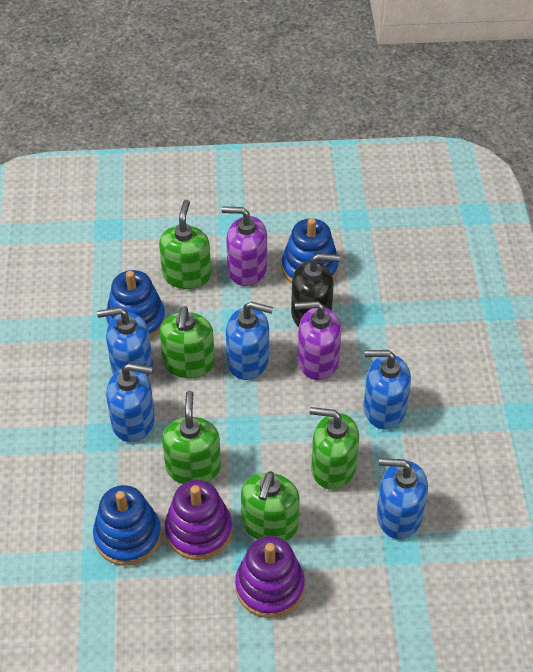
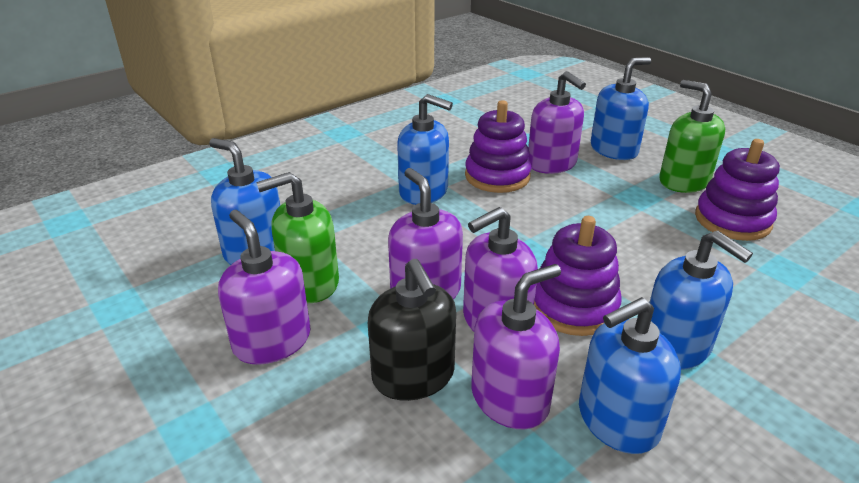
blue stacking toy: [93,485,161,566] [106,270,166,339] [282,218,339,284] = 3 -> none = 0
green soap dispenser: [159,199,211,289] [160,306,215,378] [162,391,221,484] [241,471,300,541] [310,407,359,490] = 5 -> [256,172,339,303] [659,80,725,193] = 2
purple soap dispenser: [222,206,267,286] [295,301,341,380] = 2 -> [218,210,311,365] [388,168,463,299] [463,207,538,332] [471,264,561,429] [528,71,586,174] = 5
purple stacking toy: [165,480,232,560] [235,536,305,618] = 2 -> [465,100,532,193] [534,216,622,336] [695,139,780,241] = 3

